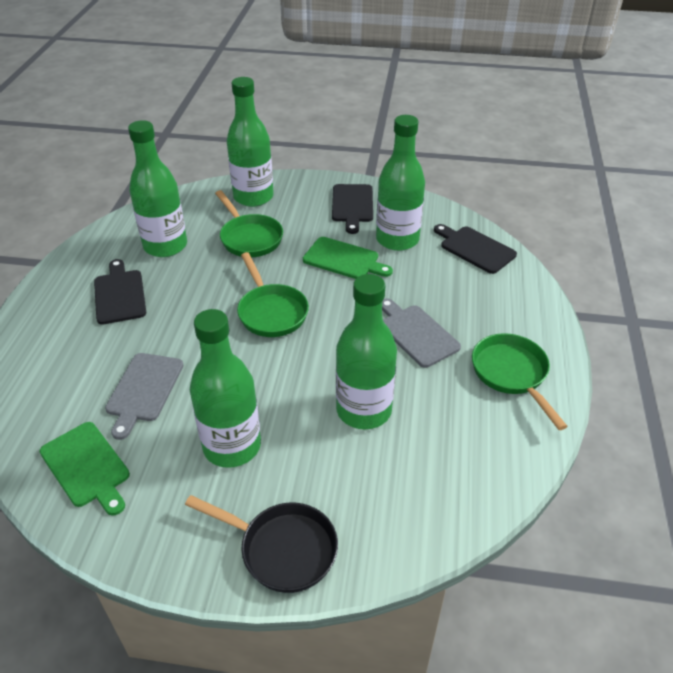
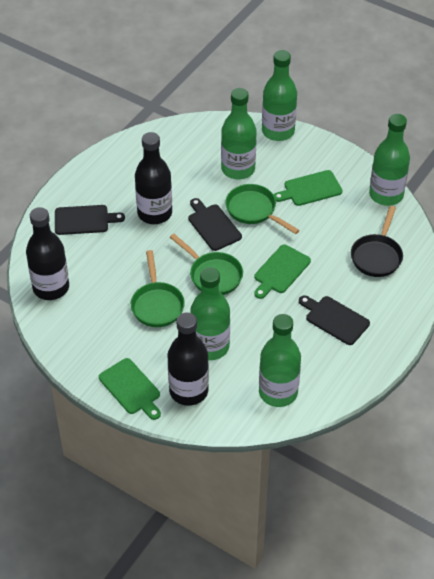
black bottle: none = 0 -> [26,207,69,300] [135,132,172,224] [167,312,209,406] = 3
green cutting board: [39,422,130,516] [303,237,393,279] = 2 -> [99,358,161,420] [254,244,311,299] [274,170,343,206] = 3
grey cutting board: [105,353,183,440] [382,298,461,368] = 2 -> none = 0

